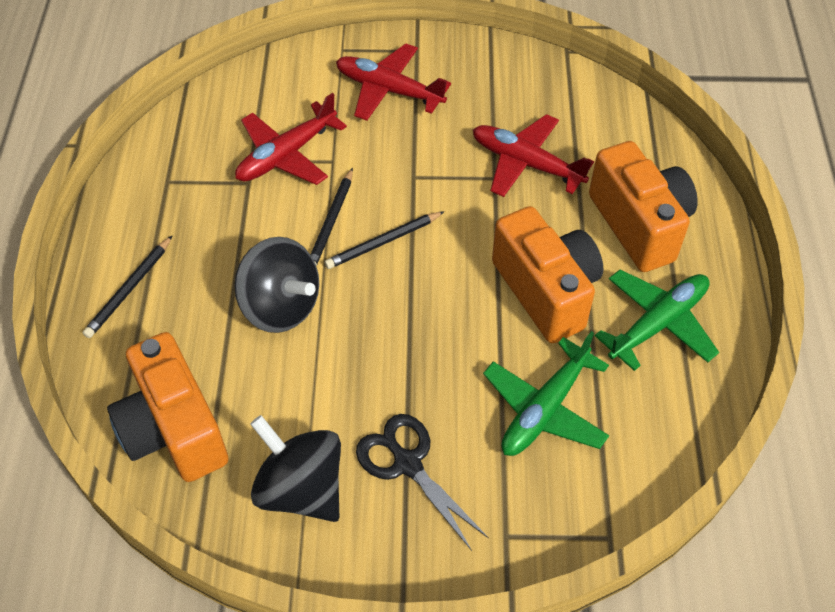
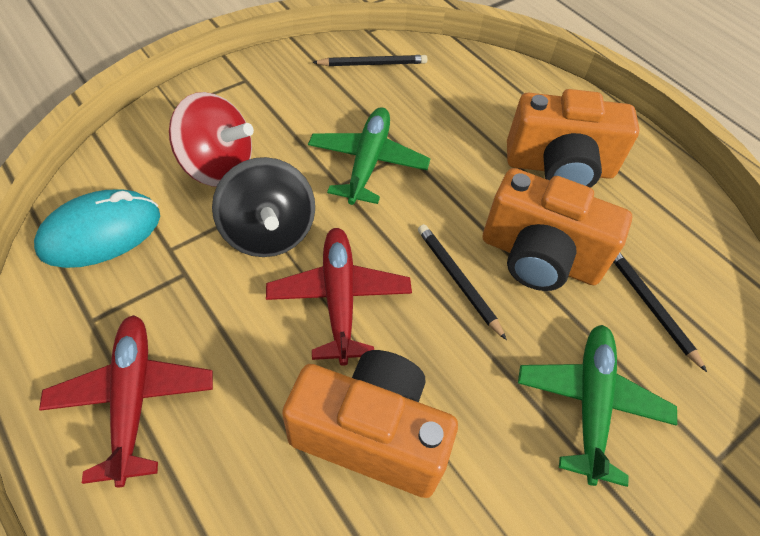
black scissors: [356,414,489,551] = 1 -> none = 0
black spinning top: [234,237,319,333] [250,415,341,522] = 2 -> [212,157,315,257] = 1
red plane: [235,93,347,185] [336,43,451,121] [473,114,594,197] = 3 -> [39,315,213,487] [266,228,412,366] = 2
red spinning top: none = 0 -> [169,92,254,187] = 1
turquoise mouse: none = 0 -> [34,190,160,268] = 1

